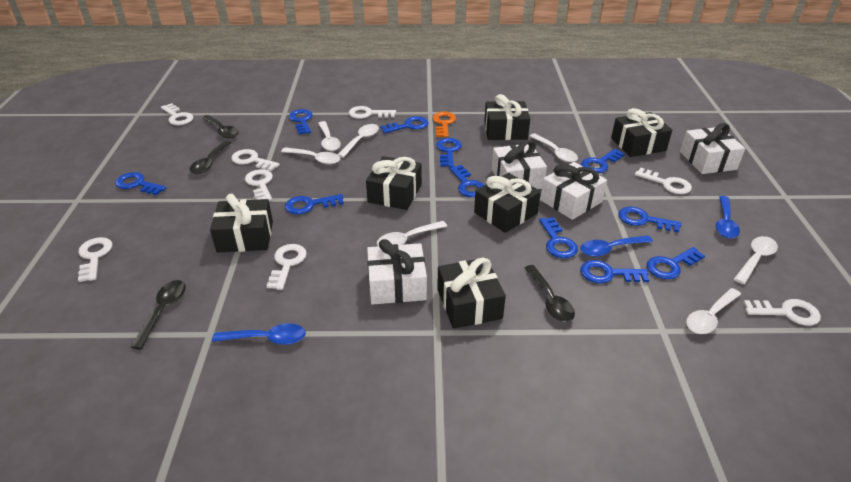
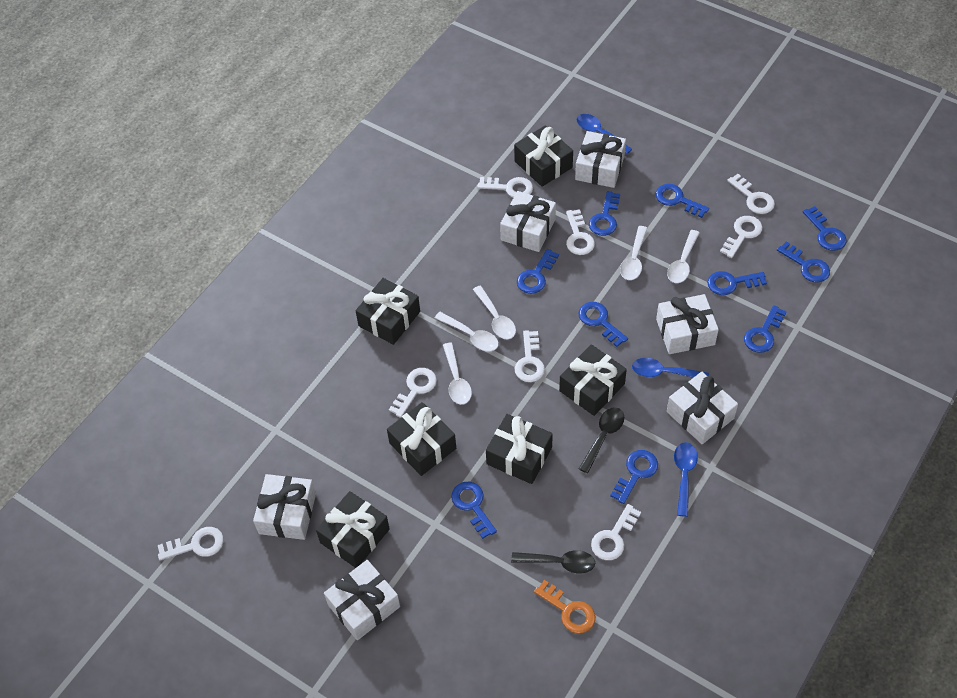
black spoon: [131,280,186,349] [190,140,232,174] [202,115,238,138] [525,265,575,322] = 4 -> [511,550,595,573] [579,407,624,473] = 2
blue key: [115,172,166,195] [285,194,344,214] [289,109,313,135] [381,116,429,133] [436,138,462,167] [449,165,484,197] [539,217,578,258] [581,149,625,173] [581,260,649,283] [618,207,681,233] [647,247,705,279] = 11 -> [451,482,497,539] [517,249,559,294] [578,302,628,347] [589,191,620,236] [610,450,658,504] [655,184,709,218] [707,271,767,295] [744,305,786,353] [777,241,830,282] [803,206,846,251] = 10
white gift: [367,239,427,305] [492,140,547,189] [540,162,607,220] [680,123,745,174] = 4 -> [253,474,316,540] [324,560,400,640] [500,191,556,252] [575,131,626,188] [656,294,719,354] [667,372,738,444] = 6
white spoon: [281,147,341,165] [318,121,341,151] [337,124,379,158] [377,221,447,246] [529,133,578,162] [686,288,741,334] [734,236,778,284] = 7 -> [435,312,499,351] [443,343,472,405] [473,285,516,339] [620,226,648,280] [667,230,699,283] = 5

